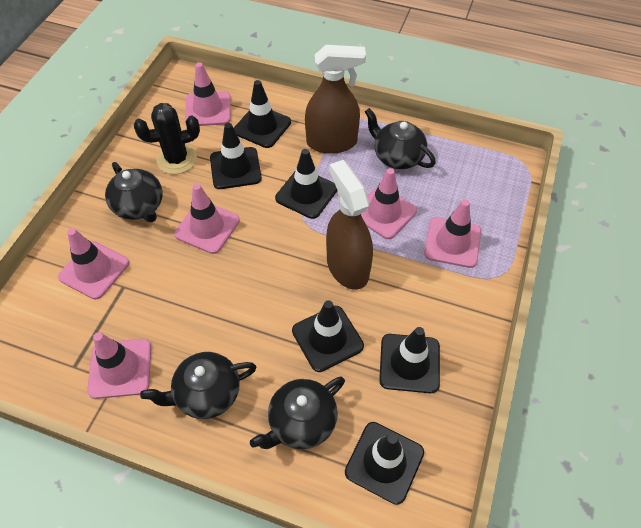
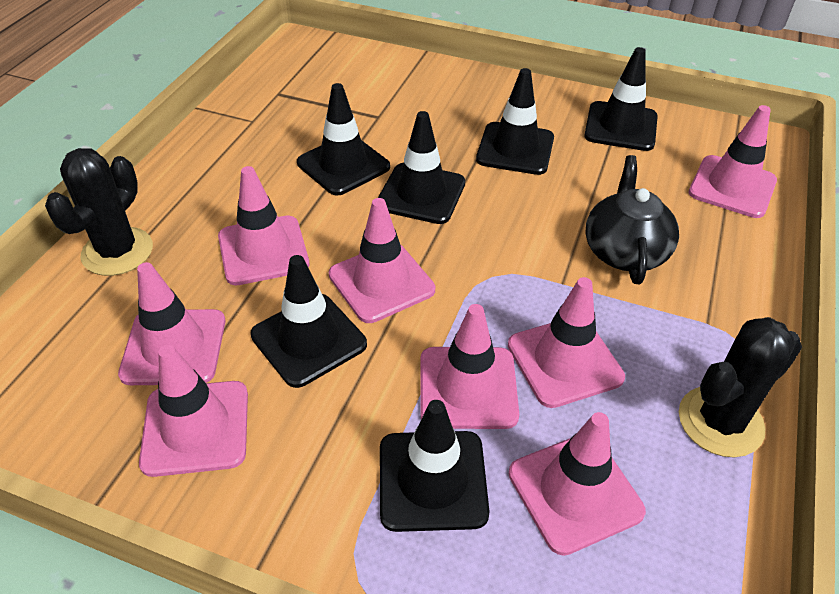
black cactus: [134,103,200,174] = 1 -> [45,148,153,276] [679,317,802,457] = 2
black teapot: [105,162,163,222] [140,352,256,419] [250,376,345,449] [365,108,436,169] = 4 -> [585,155,679,284] = 1
brown spray bottle: [305,45,366,154] [326,160,373,290] = 2 -> none = 0
pink traffic cone: [58,228,129,299] [87,332,151,399] [174,184,240,254] [185,62,231,126] [361,168,417,239] [424,199,481,268] = 6 -> [118,262,225,385] [139,345,248,477] [218,166,309,285] [329,198,435,323] [420,304,519,429] [508,277,625,408] [509,412,646,556] [689,105,777,218] = 8

